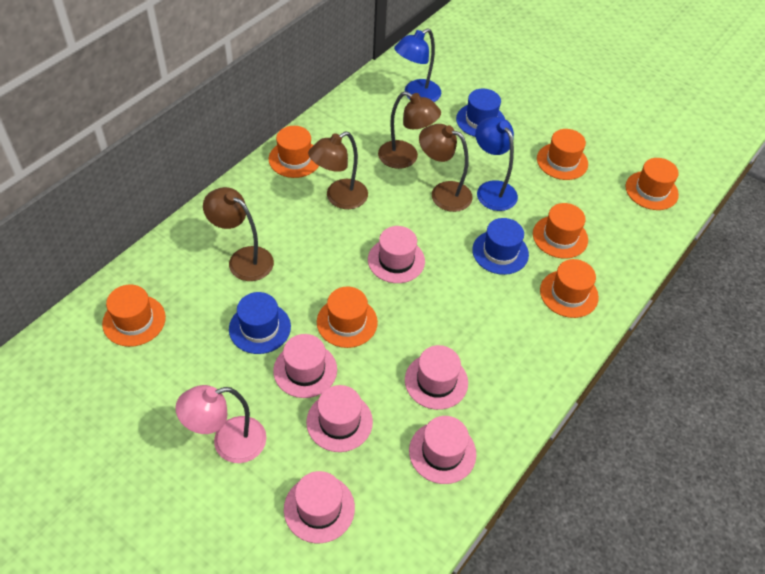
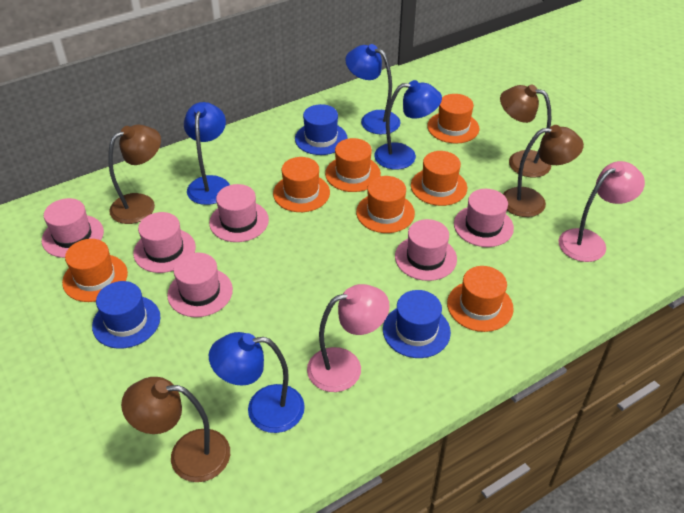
blue lamp: [394,28,441,102] [475,117,518,211] = 2 -> [184,102,230,205] [209,332,305,433] [345,44,401,134] [374,80,442,170] = 4
pink lamp: [175,385,266,463] = 1 -> [307,284,390,392] [559,161,645,262] = 2

